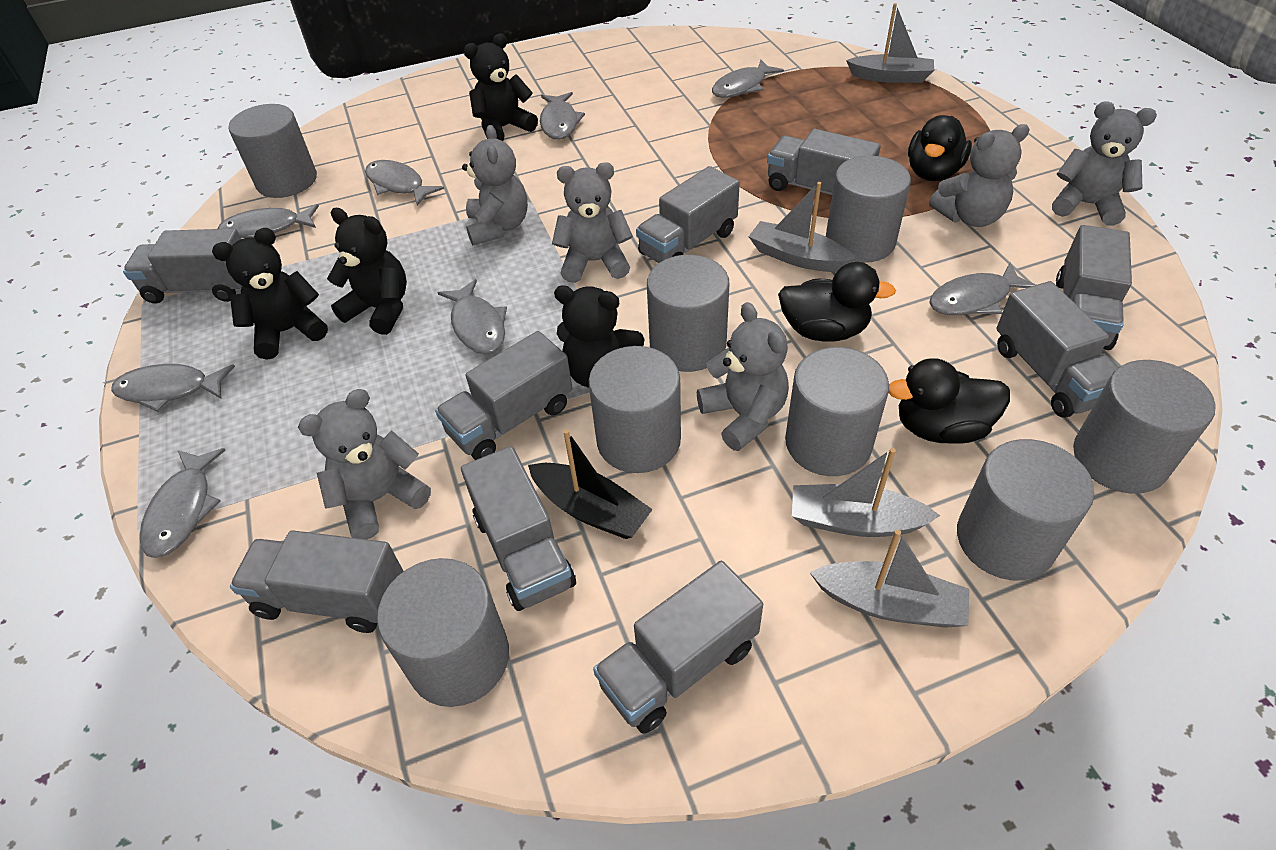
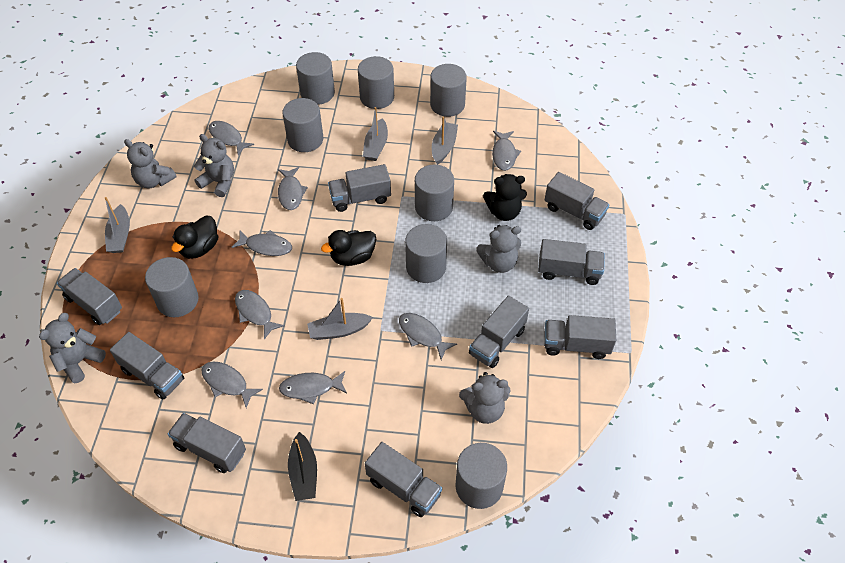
black duck: [778,262,896,342] [889,358,1010,444] [908,115,972,181] = 3 -> [171,216,219,259] [321,230,376,266] = 2
black teddy bear: [212,228,328,360] [327,208,407,335] [464,34,538,141] [554,285,644,388] = 4 -> [483,174,527,221] = 1
grey teddy bear: [298,389,431,539] [462,125,528,245] [552,162,633,283] [697,302,789,451] [929,124,1030,227] [1052,101,1157,226] = 6 -> [39,313,106,383] [124,139,177,188] [194,134,234,197] [459,372,510,424] [477,225,521,273] = 5

